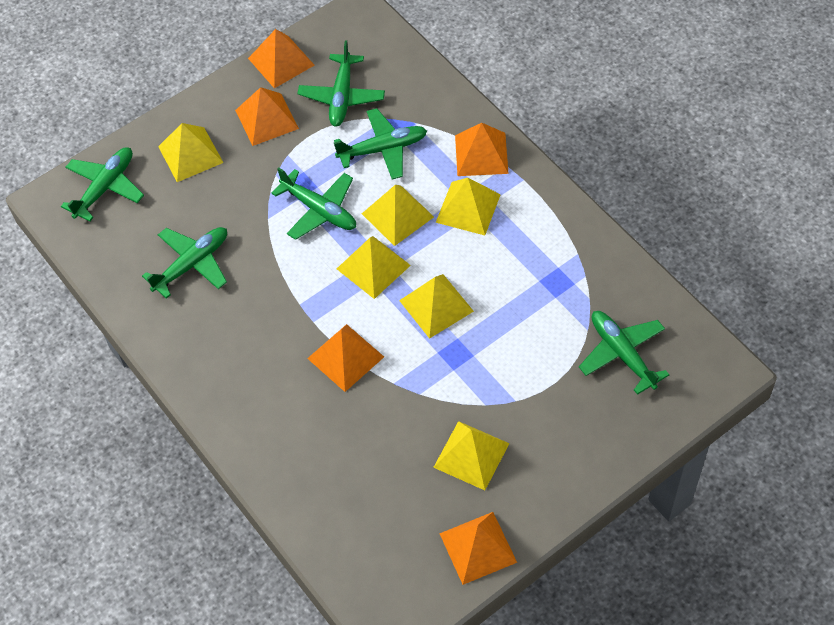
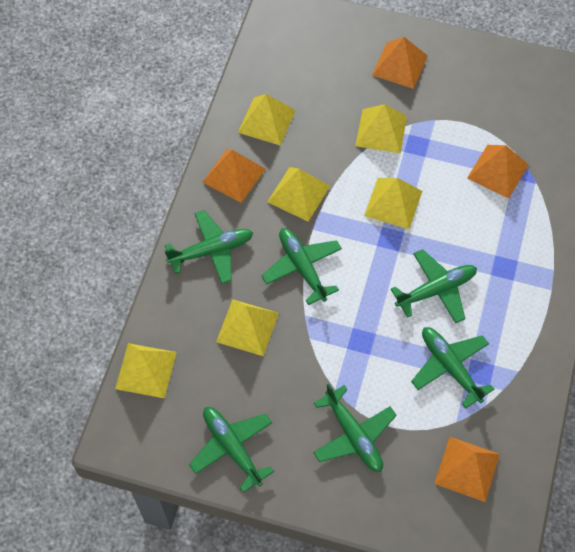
orange pyramid: [235,87,299,146] [248,29,314,88] [307,324,384,392] [439,512,517,585] [455,123,509,176] = 5 -> [202,149,266,203] [372,37,428,89] [435,437,500,502] [467,145,529,199] = 4

